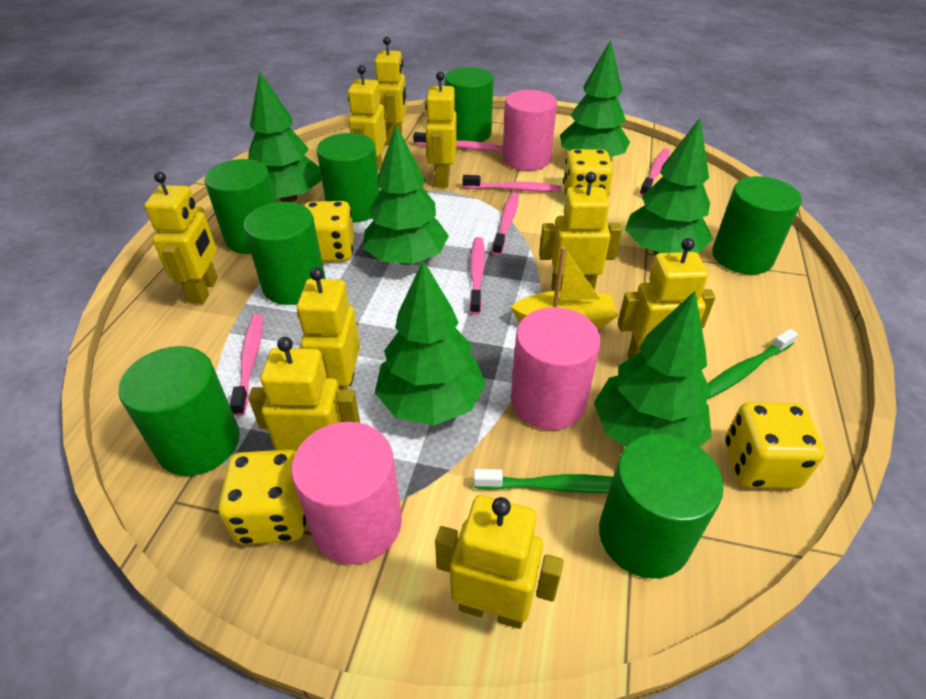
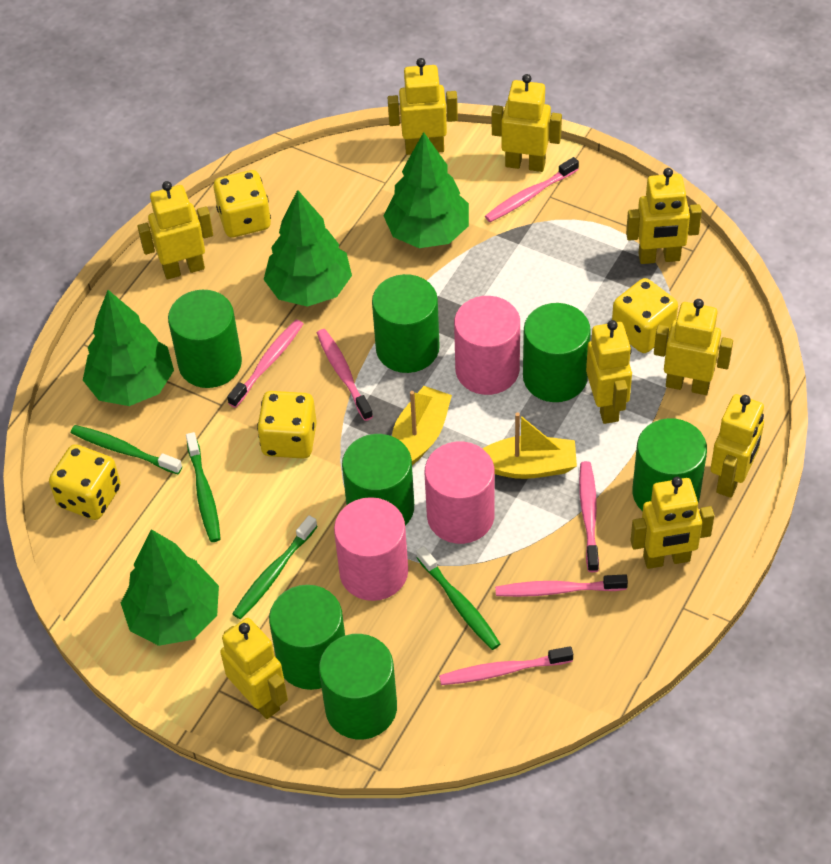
green toothbrush: [473,469,613,493] [708,329,798,399] = 2 -> [71,425,182,474] [186,432,221,542] [232,515,318,619] [416,546,500,650] = 4
green tree: [248,71,321,202] [363,125,449,265] [375,260,486,425] [560,40,630,157] [594,291,711,447] [625,118,713,254] = 6 -> [83,290,174,406] [121,529,219,646] [264,190,352,307] [383,132,469,248] = 4
yellow boat: [511,246,618,328] = 1 -> [392,386,452,465] [482,412,577,479] = 2

